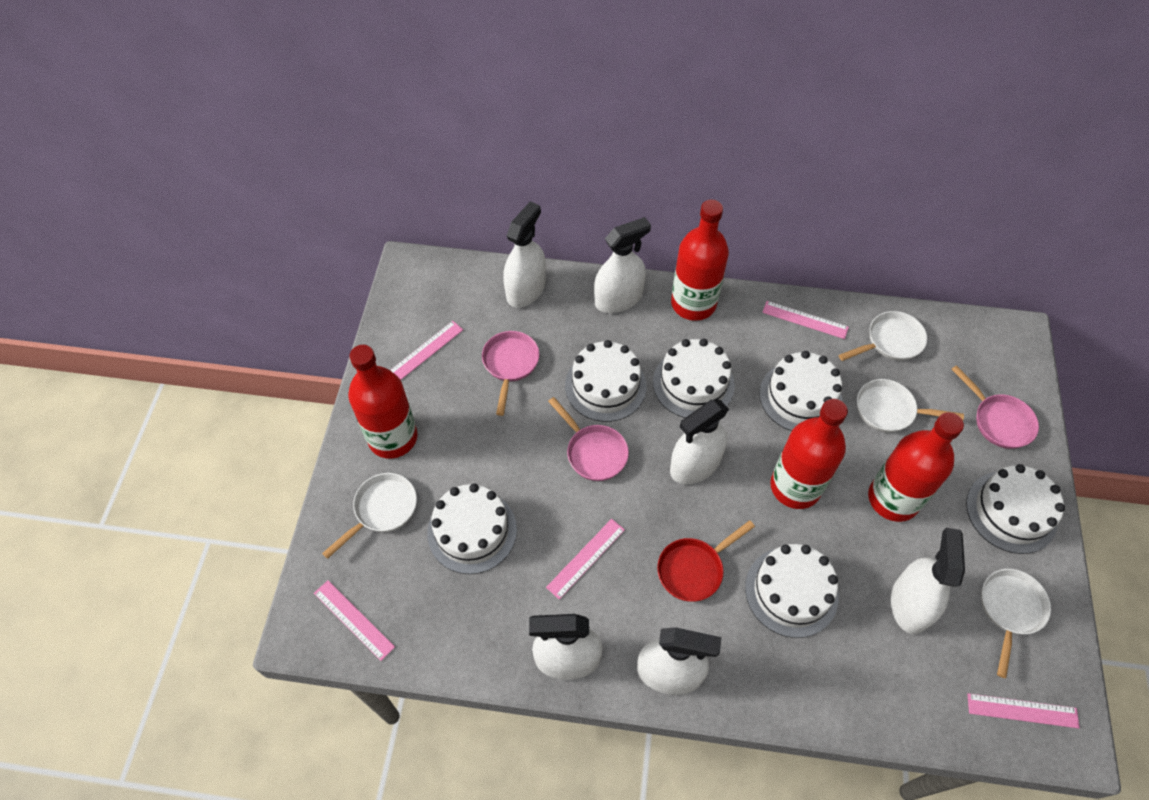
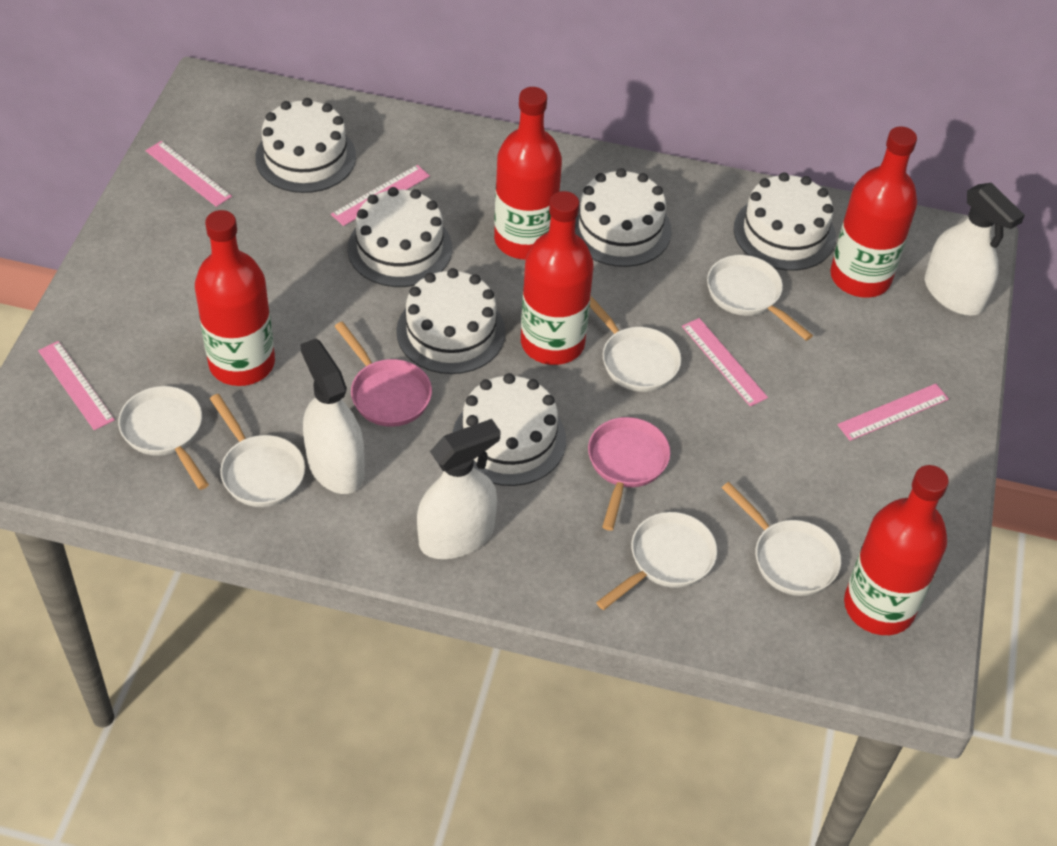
pink pan: [482,331,539,416] [548,397,629,481] [951,365,1039,449] = 3 -> [334,322,432,427] [588,417,670,531] = 2
red bottle: [348,345,418,459] [671,200,729,321] [770,399,848,509] [868,412,964,522] = 4 -> [195,210,275,386] [494,87,562,259] [521,191,594,365] [830,126,917,298] [844,465,949,635] = 5
red pan: [657,520,755,602] = 1 -> none = 0
white pan: [322,473,417,559] [839,311,927,361] [857,379,964,432] [981,569,1051,678] = 4 -> [118,386,209,490] [210,394,306,507] [590,296,681,392] [596,512,717,610] [707,255,813,341] [722,482,841,596] = 6
white spray bottle: [503,201,546,308] [529,614,603,680] [594,217,651,313] [637,627,722,695] [670,400,729,484] [891,528,965,634] = 6 -> [300,339,365,494] [417,419,501,559] [925,183,1025,316] = 3

